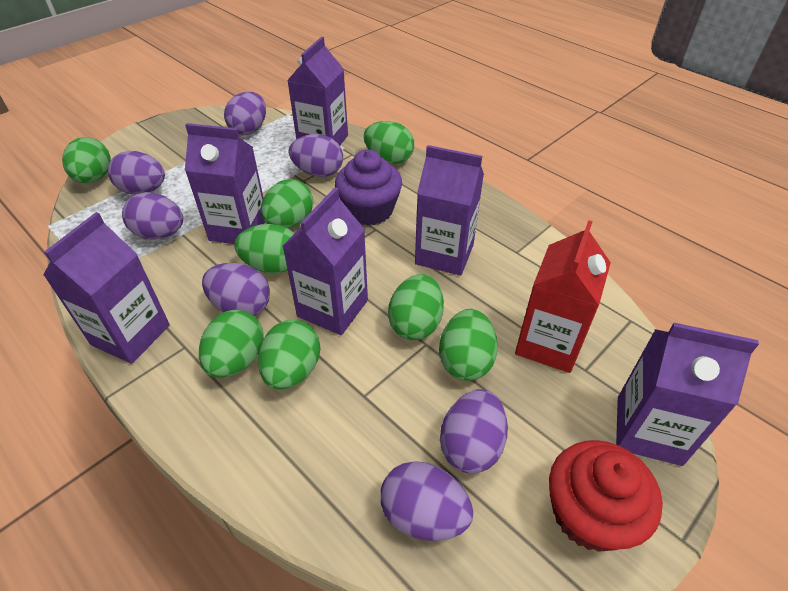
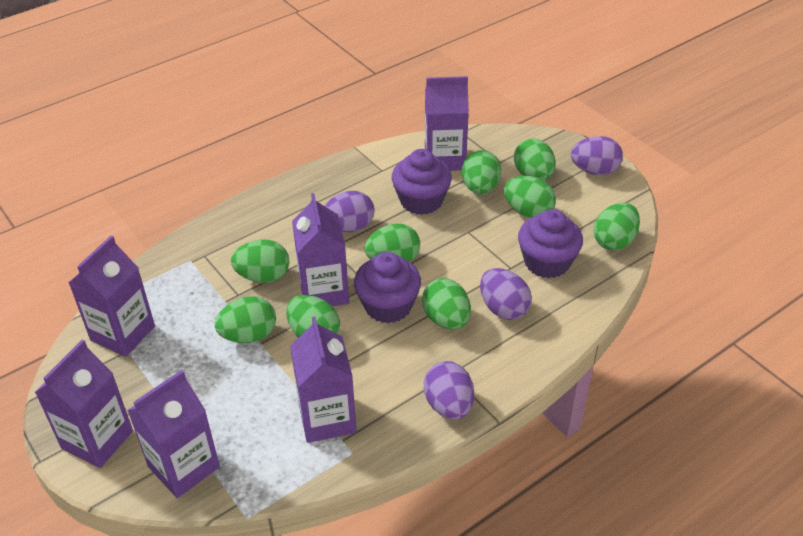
green egg: [62,137,111,183] [199,310,264,378] [234,224,295,274] [258,320,320,390] [261,179,313,228] [364,121,414,164] [388,274,444,340] [439,309,498,381] = 8 -> [215,297,276,343] [231,240,290,283] [286,295,340,338] [365,224,420,262] [422,278,471,329] [462,150,501,194] [504,176,556,218] [514,139,556,181] [594,203,640,251] = 9
purple cupcake: [335,149,402,225] = 1 -> [354,252,421,323] [392,149,452,215] [518,209,583,278] = 3
purple egg: [108,151,165,194] [122,192,183,239] [202,263,270,316] [224,92,266,135] [289,134,343,177] [380,461,474,541] [440,389,508,473] = 7 -> [325,191,375,232] [424,361,474,420] [480,268,532,320] [571,136,623,175] = 4
red carton: [515,220,611,373] = 1 -> none = 0
red cupcake: [549,440,663,552] = 1 -> none = 0

